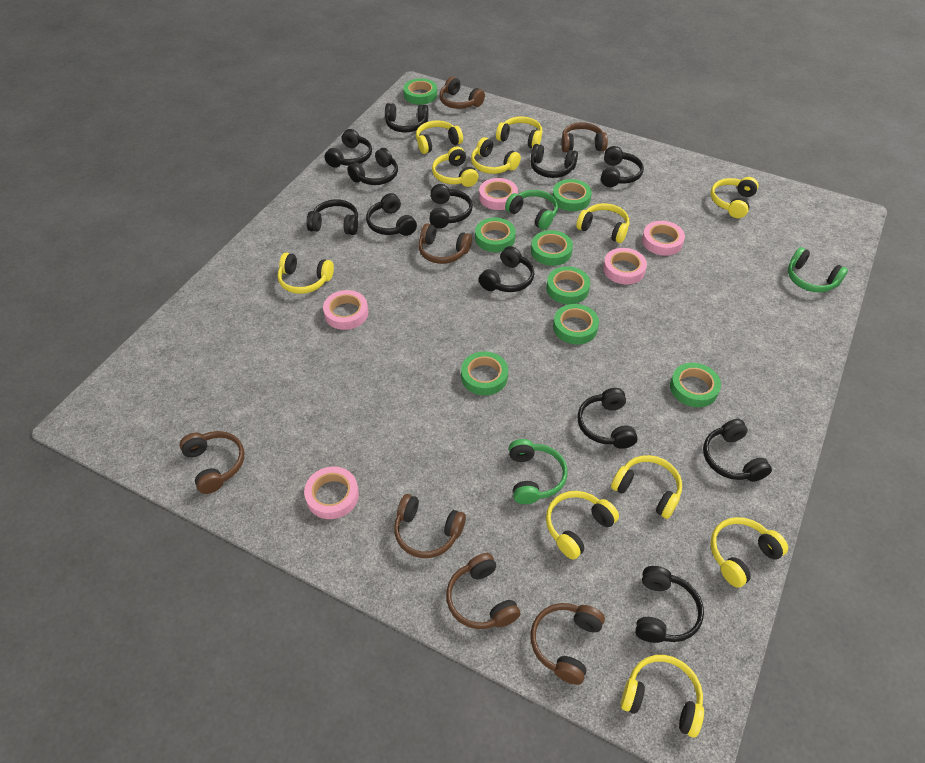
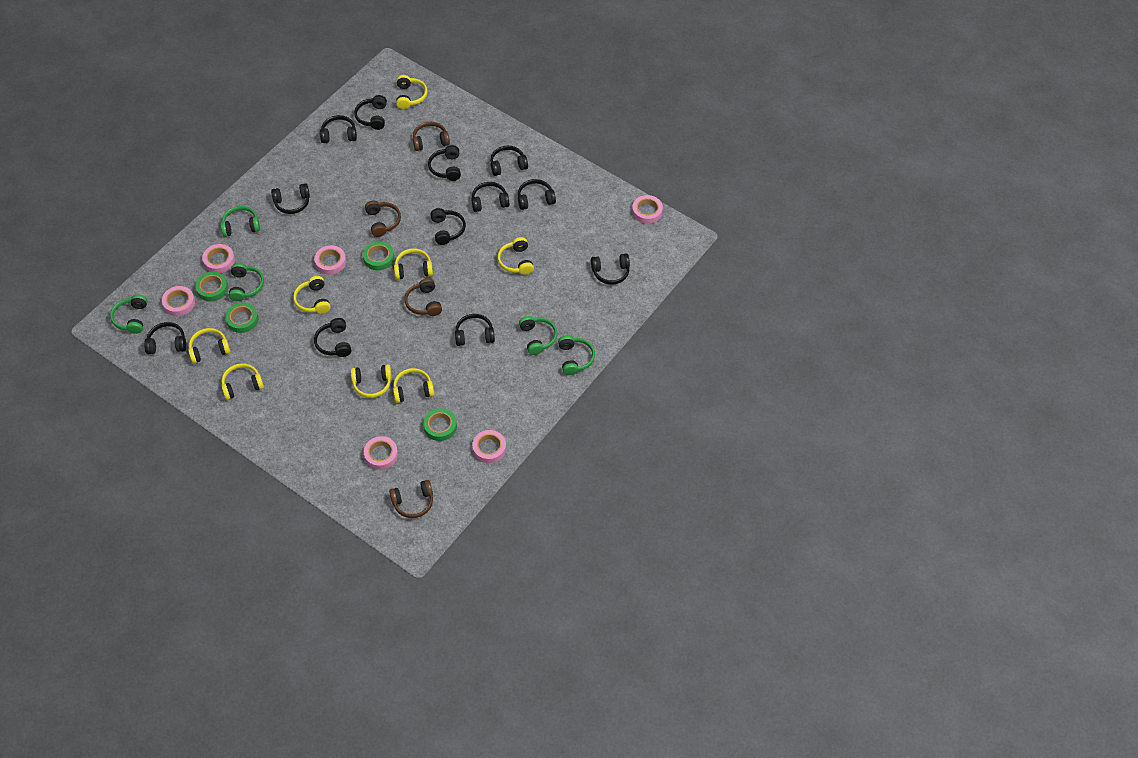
brown headphones: [179,431,244,494] [394,494,466,558] [418,223,472,264] [439,77,485,109] [446,553,521,629] [530,603,605,685] [561,122,608,152] = 7 -> [365,201,401,237] [389,480,433,518] [404,278,442,316] [413,122,450,151] = 4
green headphones: [505,190,558,230] [509,439,567,504] [788,247,848,292] = 3 -> [110,295,147,334] [221,206,260,237] [229,263,264,301] [519,316,558,355] [558,335,595,375] = 5
green tape: [403,78,437,105] [461,351,508,395] [475,218,516,252] [531,230,573,266] [546,266,590,304] [552,179,592,211] [553,304,599,344] [670,363,721,407] = 8 -> [195,272,228,301] [225,302,259,333] [363,241,394,270] [423,408,457,441] = 4
pink tape: [304,467,359,519] [323,290,368,330] [479,178,518,210] [603,248,647,284] [642,221,685,256] = 5 -> [162,286,195,316] [202,244,235,273] [314,245,346,275] [364,436,398,470] [472,430,506,463] [632,195,663,224] = 6
yellow headphones: [278,252,334,294] [416,120,463,154] [432,146,479,187] [471,137,521,174] [496,116,542,148] [546,491,619,560] [576,203,629,243] [611,455,682,519] [621,655,704,737] [710,177,759,218] [710,517,788,588] = 11 -> [188,328,230,363] [221,364,264,400] [293,276,331,314] [351,364,392,398] [393,368,434,403] [394,248,433,279] [396,75,428,109] [497,237,534,275] = 8

